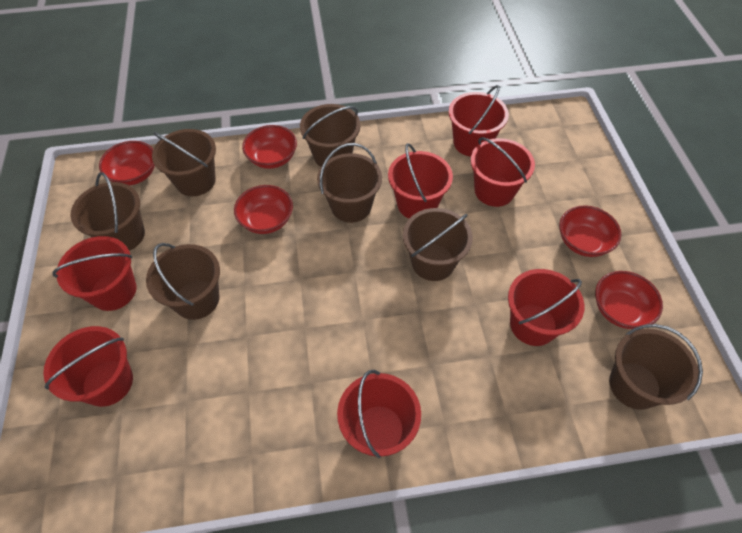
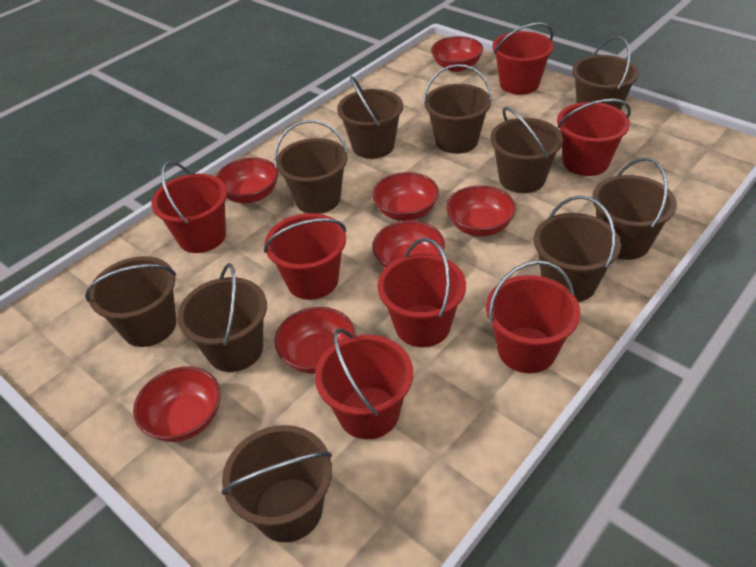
brown bucket: [70,172,145,251] [146,243,220,320] [152,129,216,196] [300,104,360,167] [317,143,382,223] [403,208,473,281] [609,324,703,410] = 7 -> [85,256,177,347] [177,263,267,372] [221,425,332,542] [274,120,348,214] [337,76,403,159] [423,64,492,154] [490,107,563,193] [534,195,621,302] [572,36,639,110] [592,158,677,260] = 10
red bowl: [99,141,155,186] [234,185,293,234] [242,125,297,169] [559,205,621,257] [595,271,663,329] = 5 -> [133,367,221,442] [216,157,278,203] [274,307,356,374] [372,172,439,221] [372,220,445,268] [431,36,483,72] [446,185,516,236] = 7

